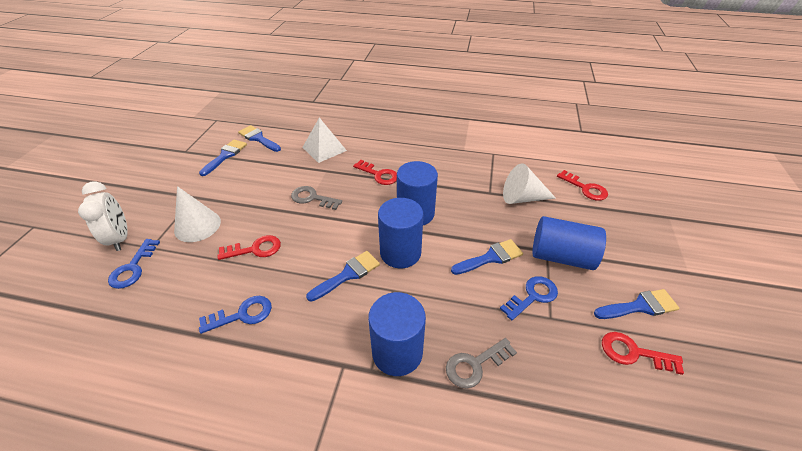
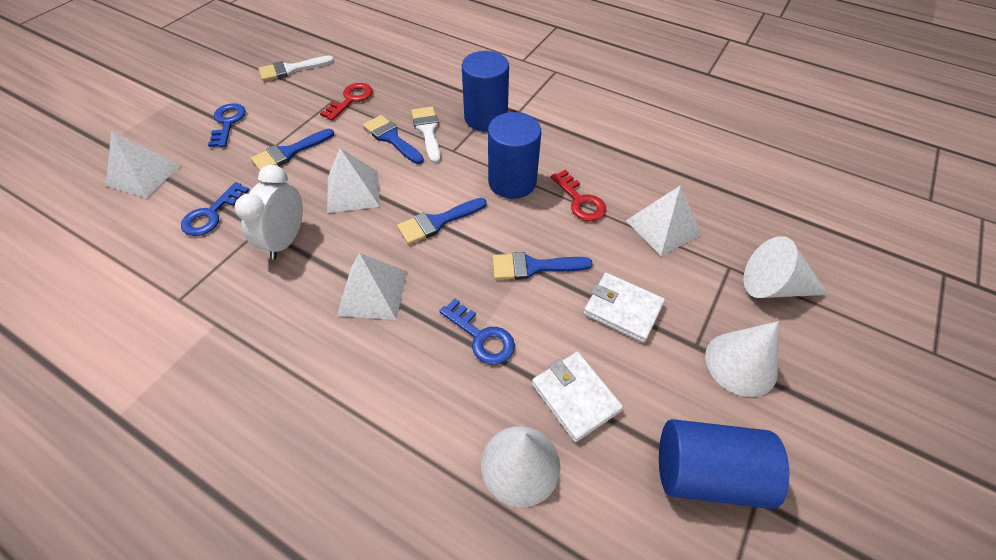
blue brush: [199,140,247,176] [238,125,281,152] [306,251,380,302] [451,239,523,275] [594,289,679,319] = 5 -> [251,129,334,171] [363,115,424,164] [397,198,487,245] [492,252,593,280] = 4
blue cylinder: [368,292,426,376] [378,198,423,268] [397,161,438,225] [532,216,606,270] = 4 -> [462,51,509,131] [488,112,541,199] [659,419,789,509] = 3
grey key: [291,186,342,210] [446,338,517,388] = 2 -> none = 0
red key: [218,235,281,260] [353,160,397,185] [557,170,608,201] [602,332,684,375] = 4 -> [320,83,373,121] [551,170,606,221] = 2
white brush: none = 0 -> [259,55,334,81] [411,107,441,164] = 2
white cone: [174,186,221,242] [503,163,556,204] = 2 -> [481,426,560,507] [705,321,779,397] [743,236,828,298] = 3
white pyramid: [302,118,347,163] = 1 -> [106,131,181,198] [327,148,380,213] [337,253,407,320] [626,185,702,256] = 4
white wallet: none = 0 -> [532,352,623,442] [583,273,665,343] = 2

